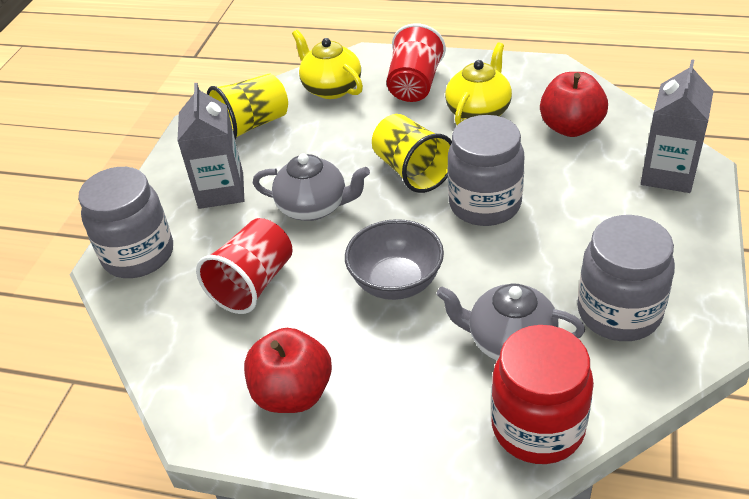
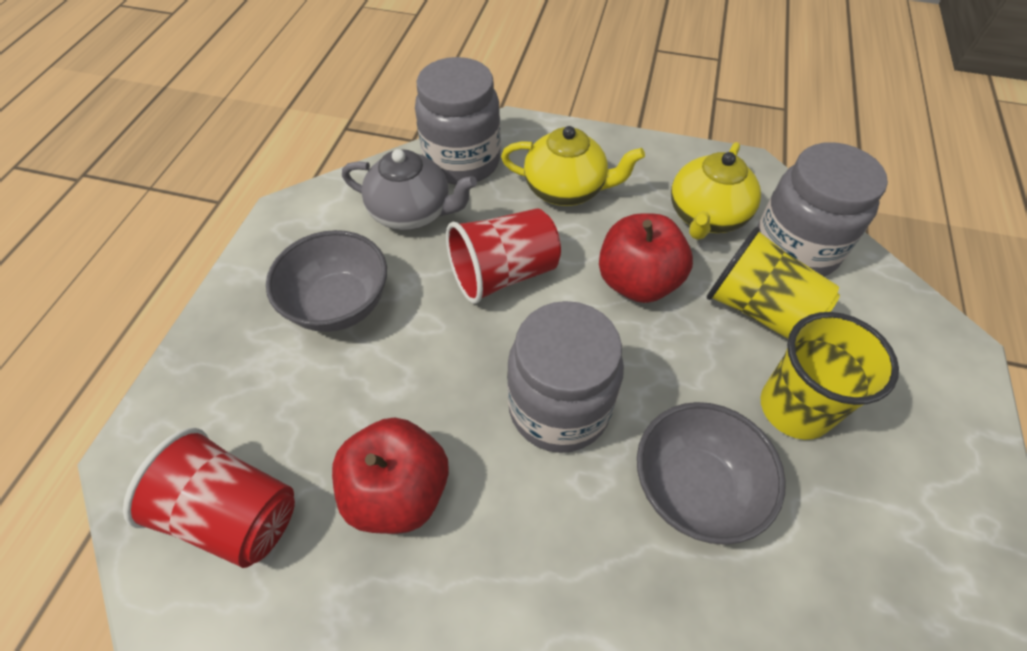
grey bowl: [345,219,444,300] = 1 -> [266,230,387,332] [637,402,786,545] = 2
grey carton: [177,83,244,209] [641,59,714,193] = 2 -> none = 0
grey teapot: [253,153,370,221] [436,284,585,360] = 2 -> [342,149,477,230] = 1
red jar: [491,325,594,464] = 1 -> none = 0

